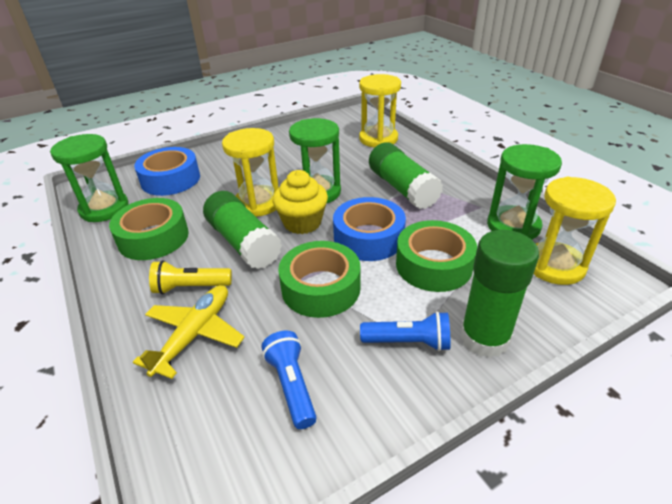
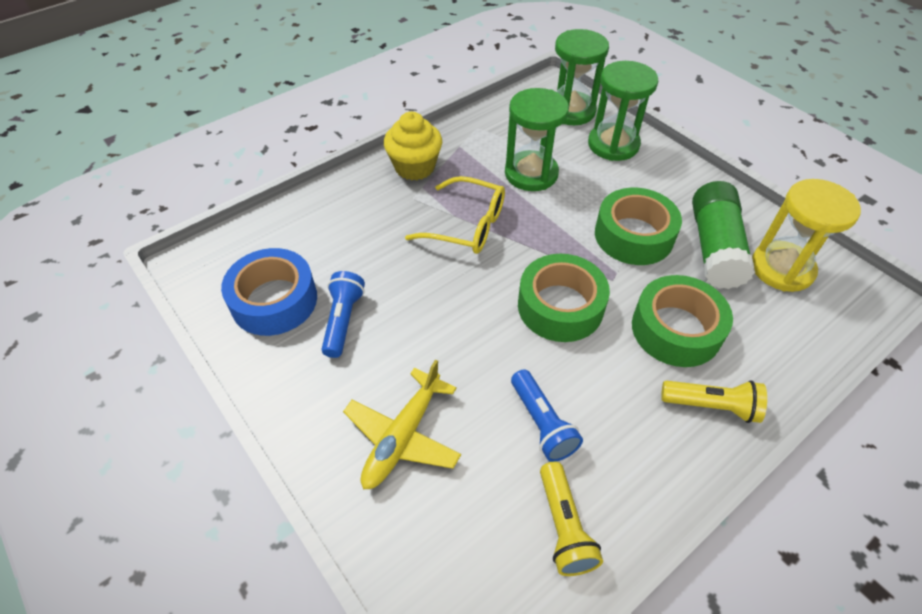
blue tape: [134,147,200,196] [333,197,406,261] = 2 -> [221,248,317,336] = 1
green glue stick: [203,191,282,269] [369,142,443,209] [460,230,539,358] = 3 -> [692,181,755,289] = 1
yellow flashlight: [149,260,232,294] = 1 -> [540,462,603,576] [661,380,767,423] = 2
yellow glasses: none = 0 -> [405,176,505,254] = 1
yellow hourglass: [222,128,279,217] [359,74,401,148] [534,177,616,285] = 3 -> [752,179,861,292] = 1

